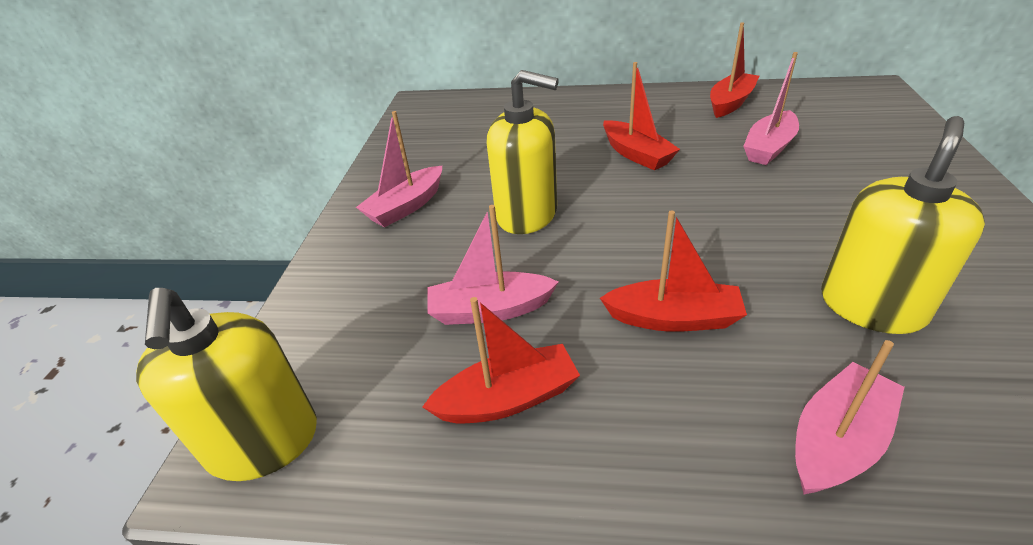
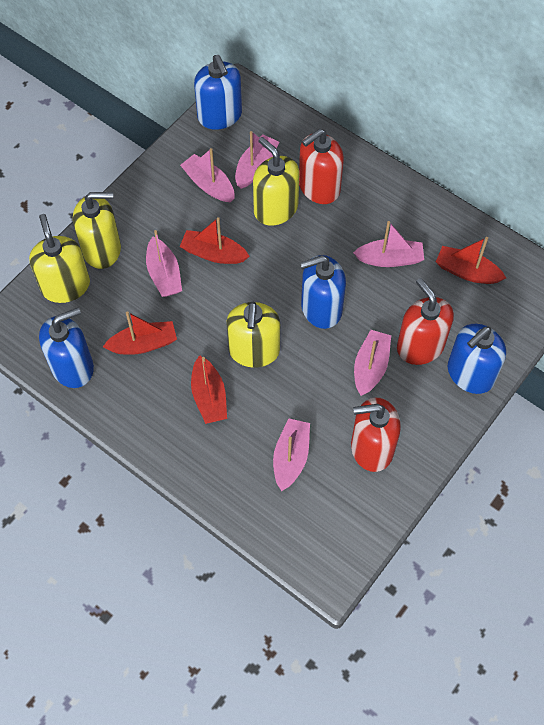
blue soap dispenser: none = 0 -> [39,308,94,388] [194,55,242,130] [300,255,346,329] [448,324,506,394] = 4
pink boat: [356,111,442,227] [428,205,558,325] [743,52,799,165] [795,340,905,494] = 4 -> [146,230,182,297] [180,148,235,202] [235,131,279,189] [273,418,310,491] [353,221,424,267] [354,330,391,396] = 6
red soap dispenser: none = 0 -> [299,129,344,204] [351,398,401,472] [397,278,454,365] = 3
yellow soap dispenser: [136,288,317,481] [487,70,559,234] [821,116,985,334] = 3 -> [29,214,90,303] [73,192,121,269] [226,302,280,368] [253,137,299,226] = 4

